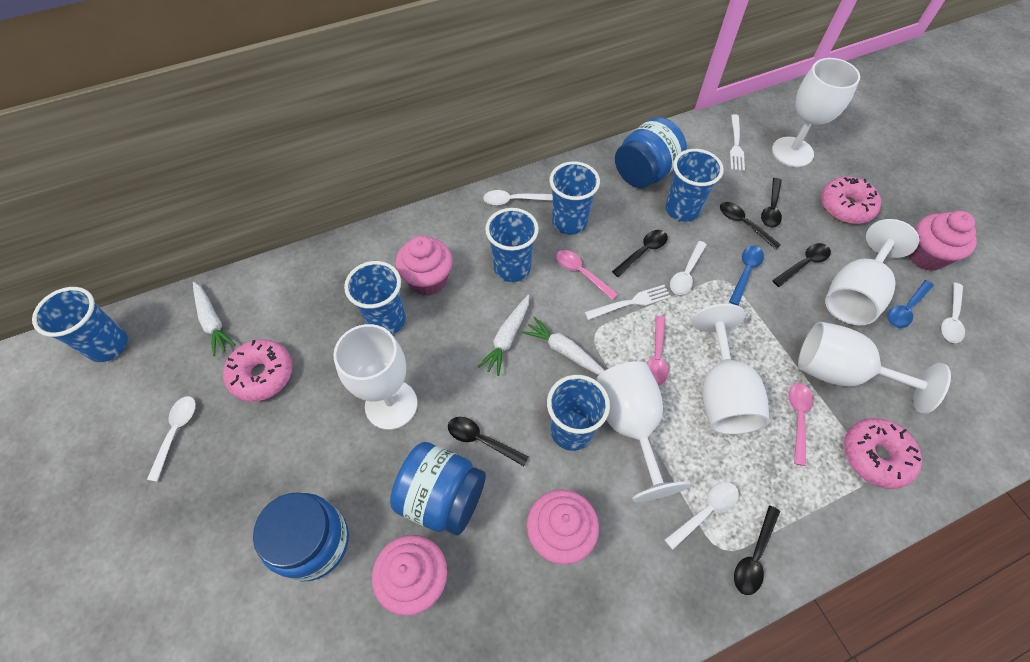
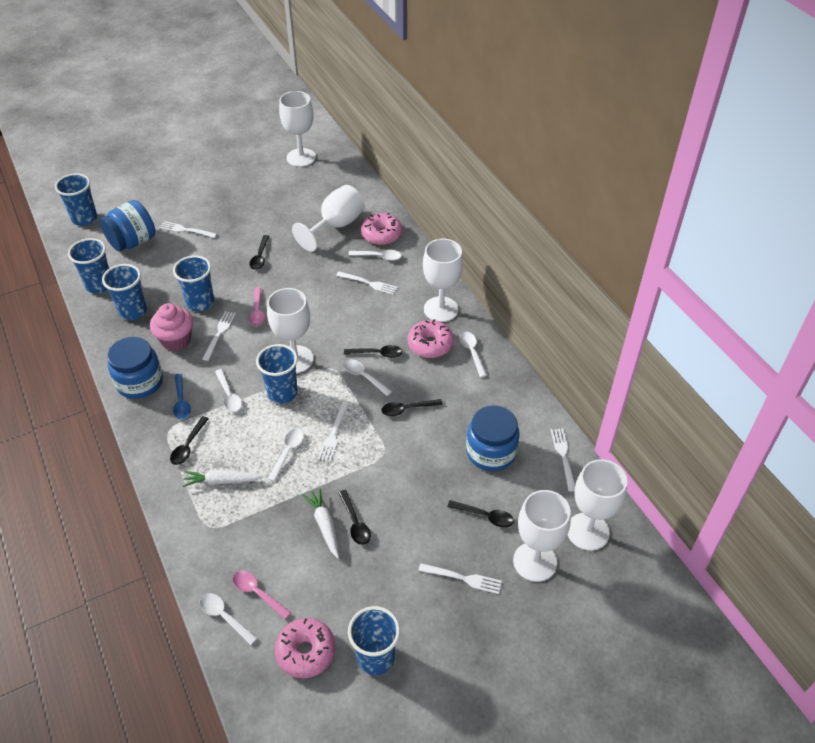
blue spoon: [729,246,764,306] [887,280,934,328] = 2 -> [173,374,191,419] = 1
pink cupcake: [372,535,447,616] [395,236,453,296] [527,490,599,565] [908,211,977,271] = 4 -> [150,303,193,351] = 1
pink spoon: [556,250,618,300] [647,316,668,386] [788,383,813,466] = 3 -> [233,571,291,619] [249,287,265,326] = 2
white carrot: [193,282,236,356] [478,295,529,376] [522,317,605,375] = 3 -> [183,469,263,487] [303,488,339,559] = 2
white fork: [585,285,671,320] [730,114,745,171] = 2 -> [159,221,217,238] [202,311,236,361] [318,402,349,462] [336,272,398,295] [418,563,502,594] [551,429,575,491] = 6
white spoon: [147,396,196,482] [483,190,553,205] [665,482,739,550] [670,241,707,295] [941,283,965,343] = 5 -> [200,593,257,645] [215,369,242,412] [268,428,304,482] [344,359,392,396] [348,250,401,261] [460,332,487,377] = 6

